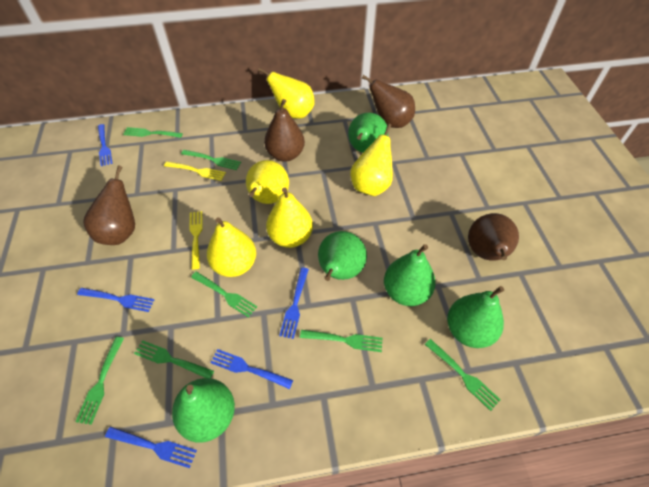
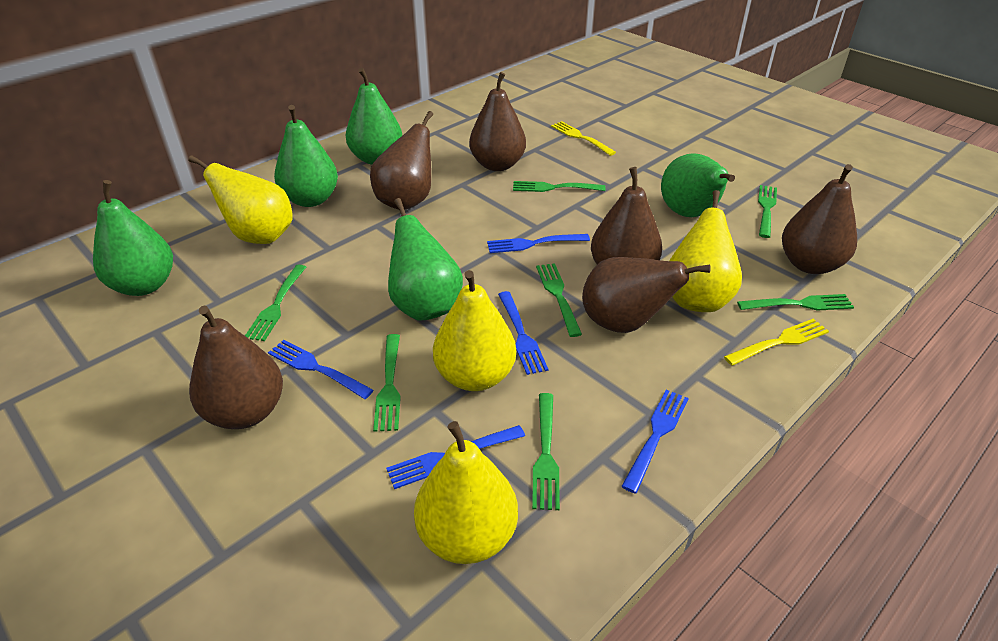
brown pear: [83,165,135,245] [264,99,305,162] [362,75,415,128] [468,213,519,261] = 4 -> [189,306,283,429] [370,111,433,210] [469,72,526,171] [582,257,710,333] [591,167,662,265] [782,164,857,274] = 6
yellow pear: [207,217,256,277] [246,160,289,204] [258,68,315,119] [266,188,313,248] [350,124,393,196] = 5 -> [188,155,293,244] [414,421,518,564] [433,270,516,391] [669,190,742,312] = 4

